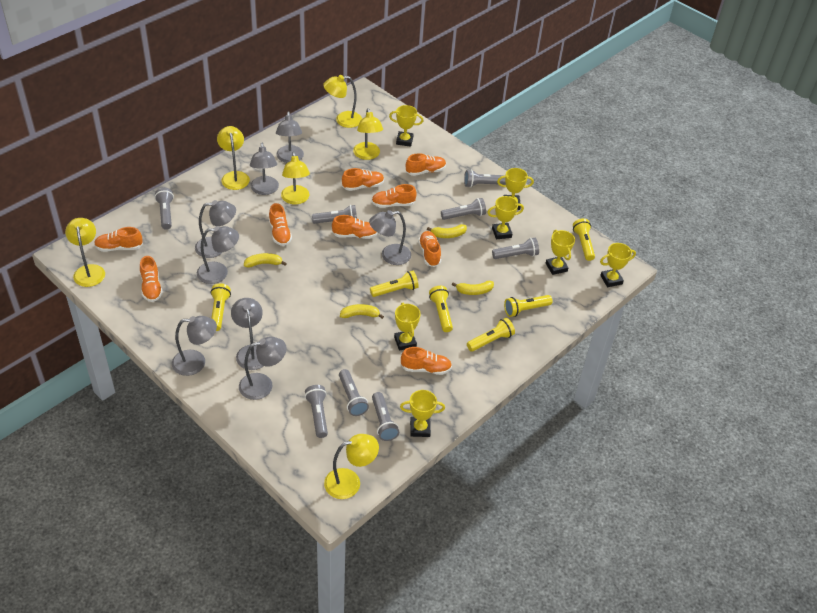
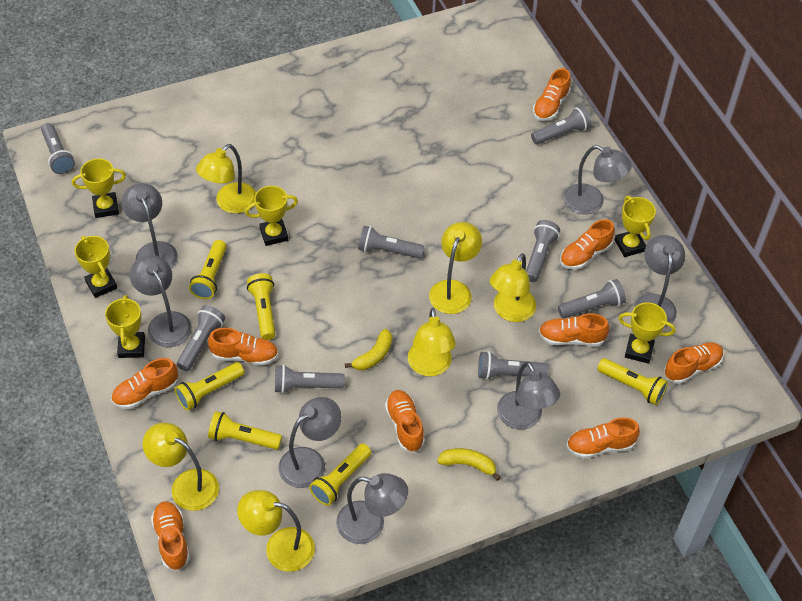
grey lamp: [172,316,217,376] [195,200,236,258] [197,226,239,284] [231,298,263,370] [239,337,287,400] [250,143,279,195] [276,111,304,163] [369,210,411,265] = 8 -> [121,183,178,269] [130,255,192,347] [279,397,341,488] [336,473,408,544] [497,362,560,430] [564,145,632,215] [634,235,685,328] = 7
yellow banana: [244,253,287,267] [340,304,384,319] [427,224,467,238] [452,281,494,295] = 4 -> [345,329,392,371] [437,448,500,481] = 2
yellow trophy: [389,105,423,147] [394,303,420,351] [400,390,445,437] [487,196,524,239] [497,168,534,210] [546,230,575,275] [600,243,636,287] = 7 -> [72,158,126,218] [74,236,117,298] [105,295,145,358] [245,186,298,246] [615,196,656,257] [619,302,676,364] = 6

